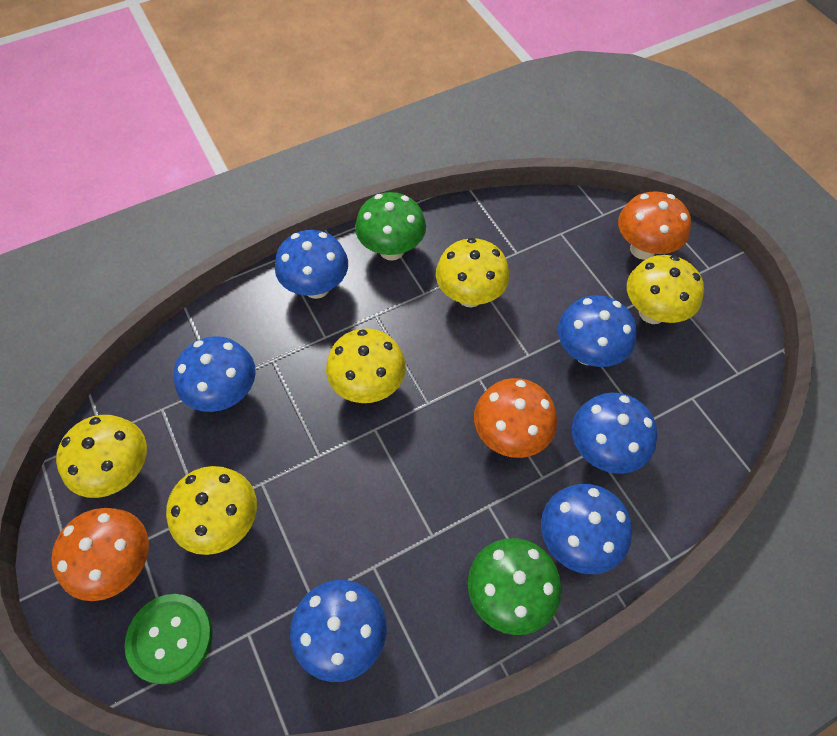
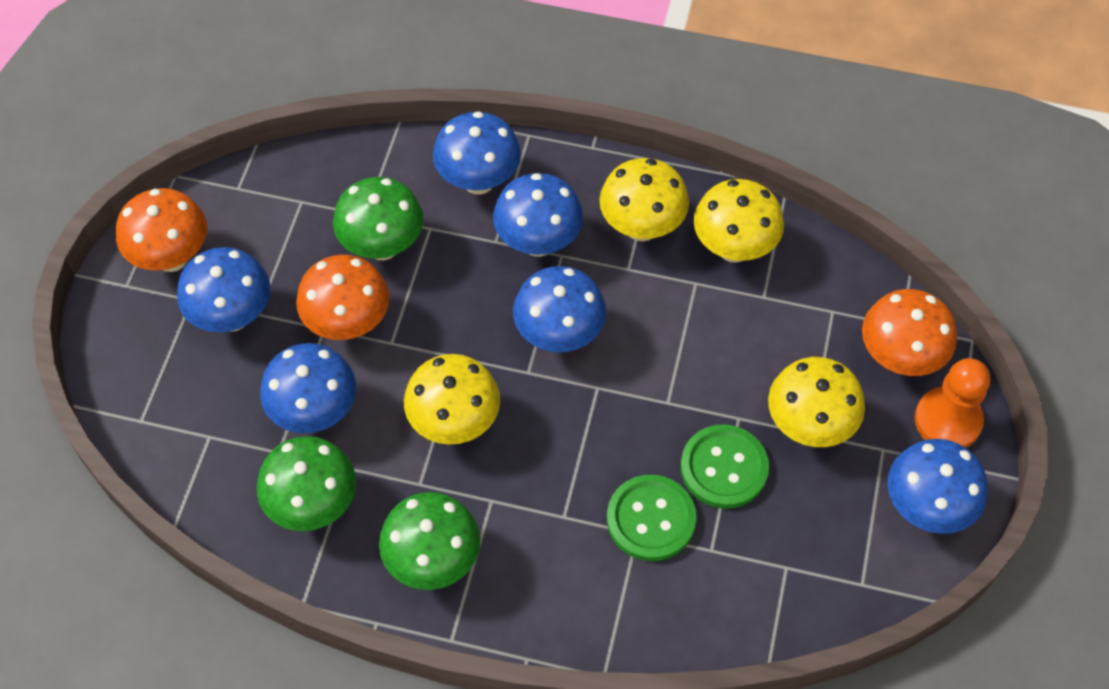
green button: [125,594,213,684] = 1 -> [607,475,696,561] [680,424,769,509] = 2
green mushroom: [355,192,426,261] [468,538,562,635] = 2 -> [257,436,356,531] [333,177,423,260] [379,492,480,590] = 3
orange pawn: none = 0 -> [914,358,990,448] = 1
yellow mushroom: [56,415,147,498] [166,466,257,555] [326,328,406,403] [436,238,510,307] [627,255,704,324] = 5 -> [404,354,500,445] [599,158,689,242] [694,179,784,263] [768,357,865,447] = 4

